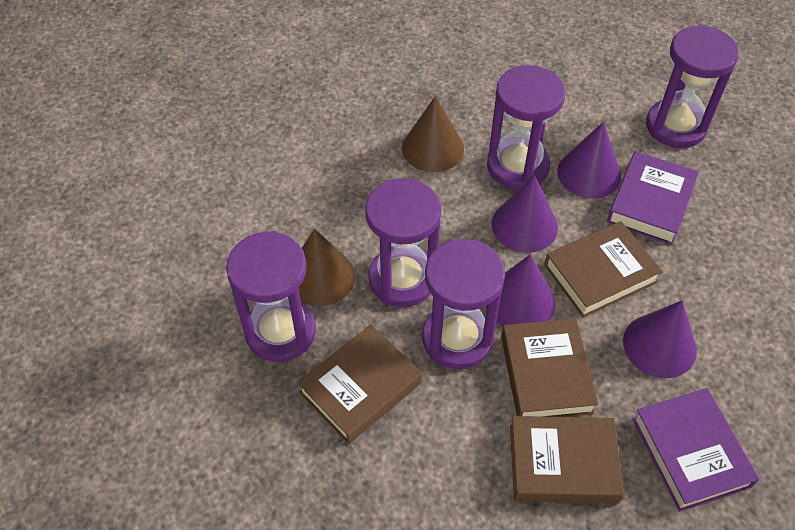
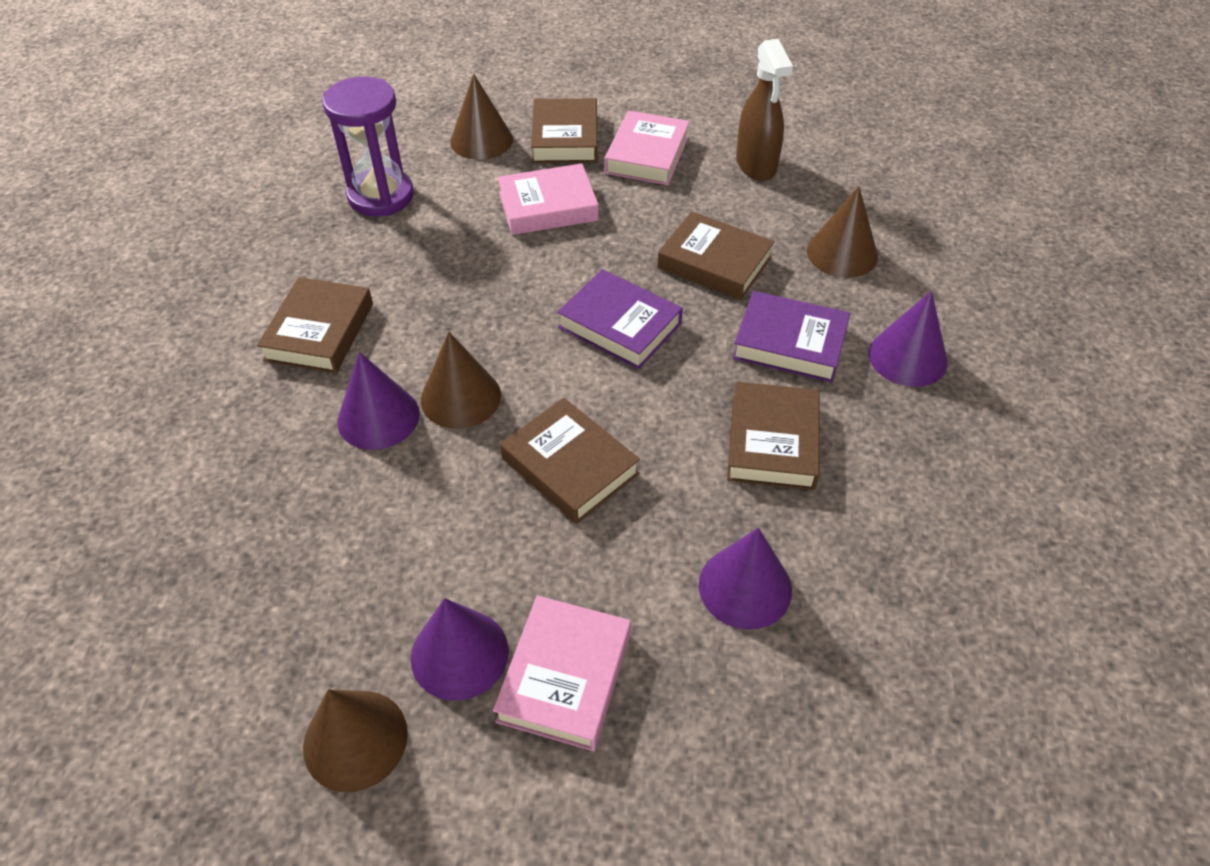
brown book: [297,324,422,444] [501,318,598,417] [510,416,624,504] [544,221,663,318] = 4 -> [257,277,373,373] [500,398,640,524] [531,98,598,163] [657,211,774,300] [727,381,820,490] = 5
brown cone: [298,229,355,306] [402,96,464,172] = 2 -> [303,690,408,792] [421,332,501,429] [450,74,513,160] [807,186,878,278] = 4
brown spray bottle: none = 0 -> [736,39,793,181] = 1
pink book: none = 0 -> [493,595,631,751] [497,163,599,235] [604,110,690,185] = 3
purple hourglass: [226,231,316,362] [365,178,441,307] [422,238,505,369] [487,65,565,190] [646,25,739,148] = 5 -> [322,77,414,216] = 1

